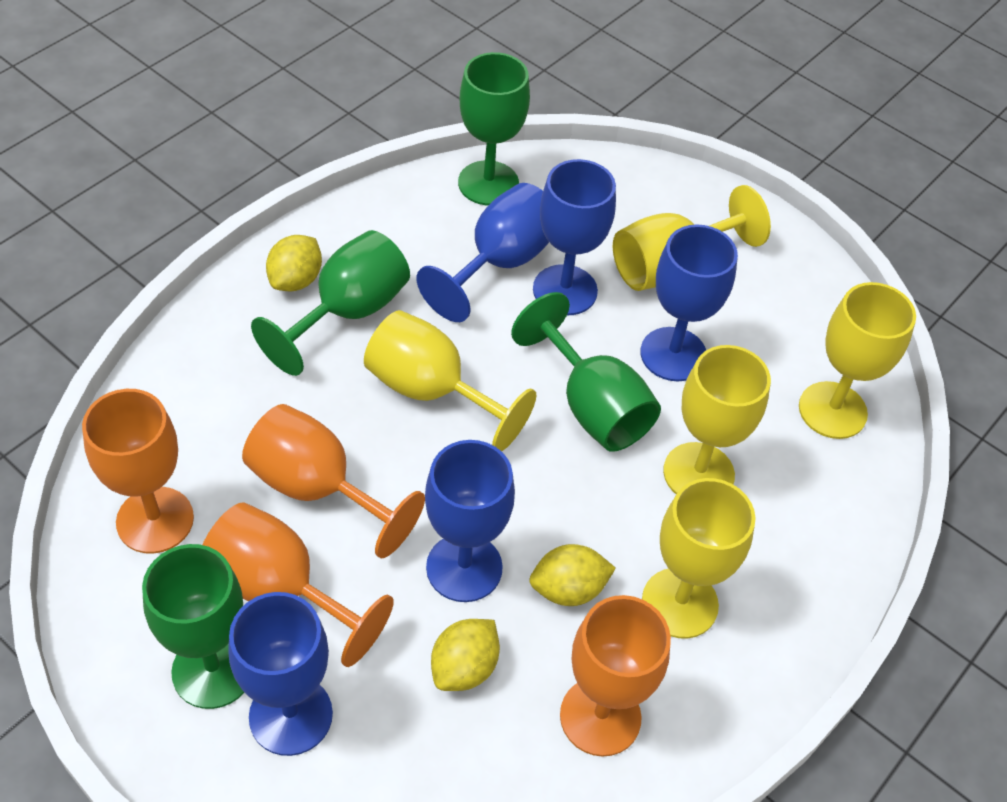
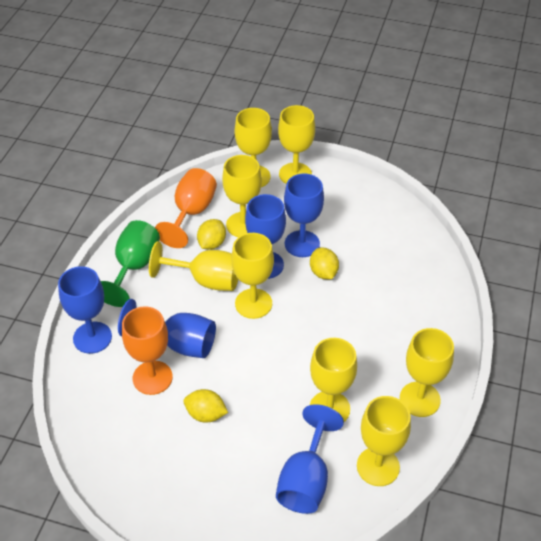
green goblet: [142,544,244,709] [251,230,410,376] [458,52,530,205] [511,292,661,452] = 4 -> [101,220,160,307] = 1
orange goblet: [82,389,194,554] [203,502,394,667] [242,404,425,559] [560,595,671,756] = 4 -> [122,306,173,395] [155,168,217,248] = 2
yellow goblet: [364,310,536,451] [613,185,771,291] [642,478,756,638] [663,345,771,494] [799,282,916,439] = 5 -> [149,241,238,291] [222,155,262,237] [231,233,274,319] [235,108,272,187] [278,105,315,184] [310,338,357,422] [357,396,411,486] [400,328,454,417] = 8

